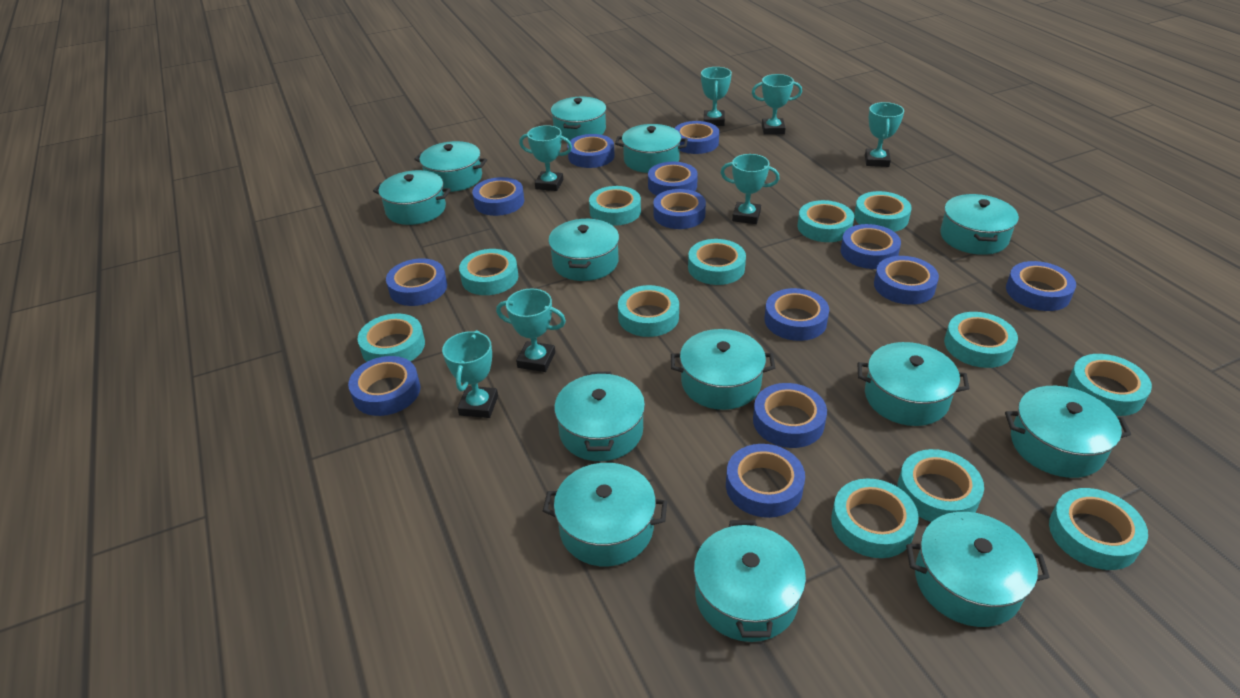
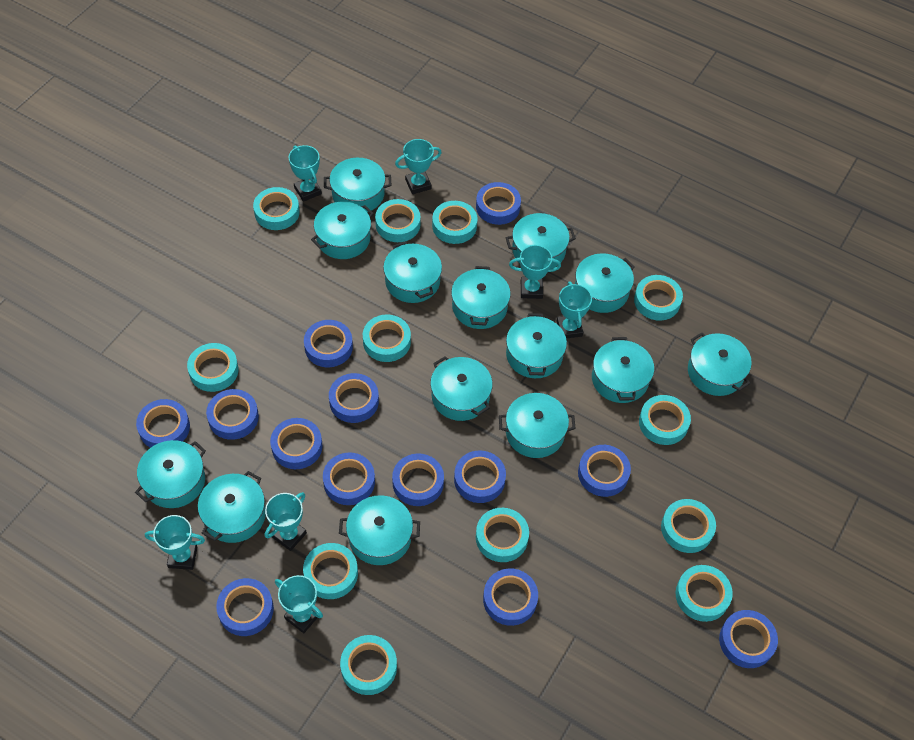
turquoise pot: [373,170,451,225] [414,141,487,192] [543,463,667,566] [548,218,619,281] [551,97,606,141] [554,371,645,461] [615,124,688,173] [671,329,775,410] [694,520,806,642] [858,342,969,426] [906,512,1050,627] [940,194,1019,255] [1005,386,1131,478] = 13 -> [135,440,206,508] [198,471,266,543] [311,202,374,259] [324,158,392,212] [339,495,420,565] [383,241,442,303] [430,356,493,421] [451,266,511,329] [499,393,576,458] [506,213,576,269] [506,313,567,378] [575,253,635,313] [592,337,654,403] [688,332,752,396] = 14

